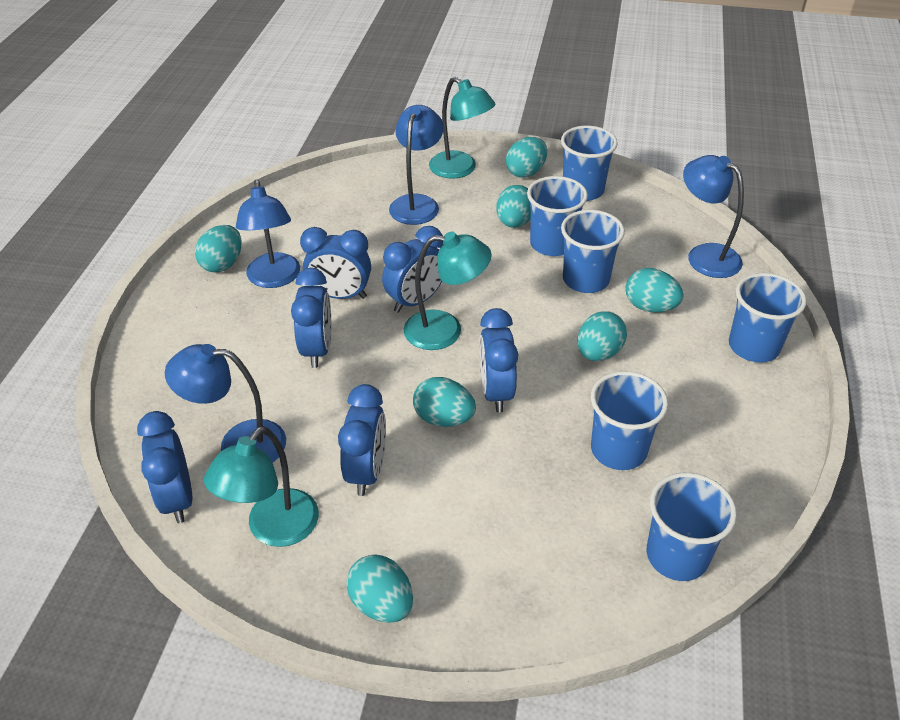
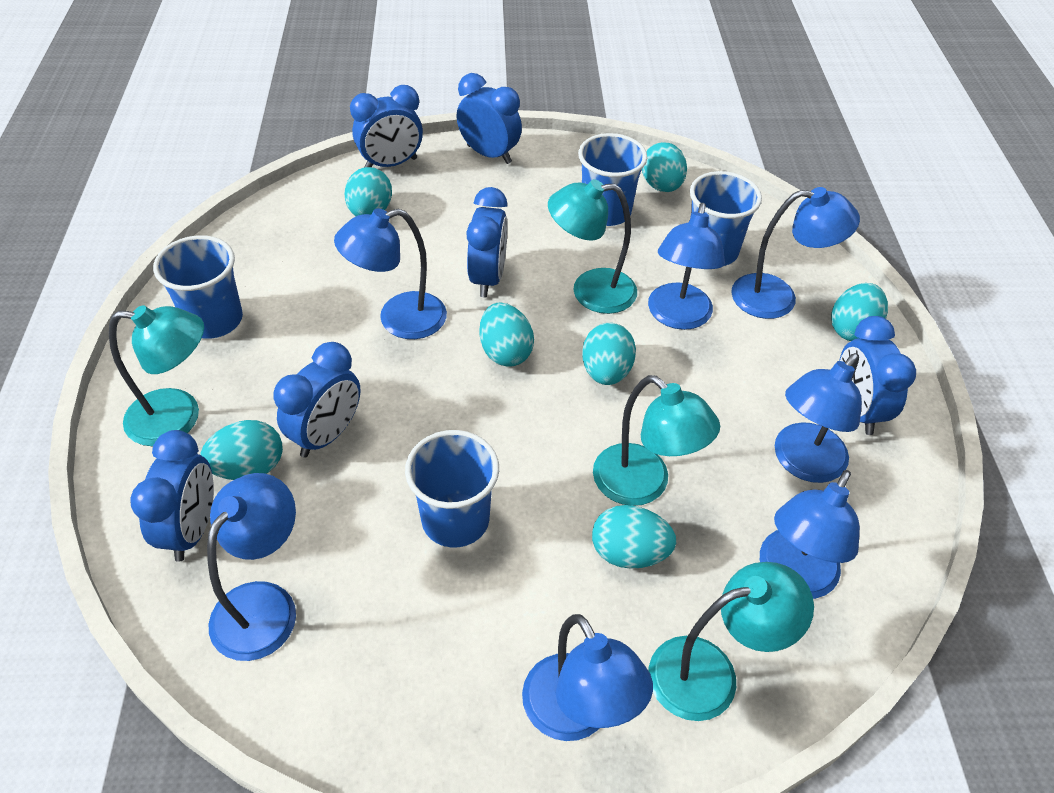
blue cup: [527,176,588,256] [561,126,618,201] [561,210,625,293] [591,371,668,470] [647,472,737,581] [729,273,807,363] = 6 -> [153,235,243,339] [405,430,499,548] [578,133,647,226] [690,171,762,266] = 4
blue lamp: [165,344,286,463] [236,179,300,288] [389,105,444,225] [683,155,744,278] = 4 -> [207,473,296,661] [334,208,447,339] [522,614,653,741] [648,203,725,330] [731,187,860,319] [760,470,860,599] [775,353,862,483] = 7
turquoise lamp: [204,426,319,547] [404,232,492,350] [429,77,495,179] = 3 -> [109,305,204,446] [548,179,637,314] [593,375,720,506] [649,562,814,721] = 4

